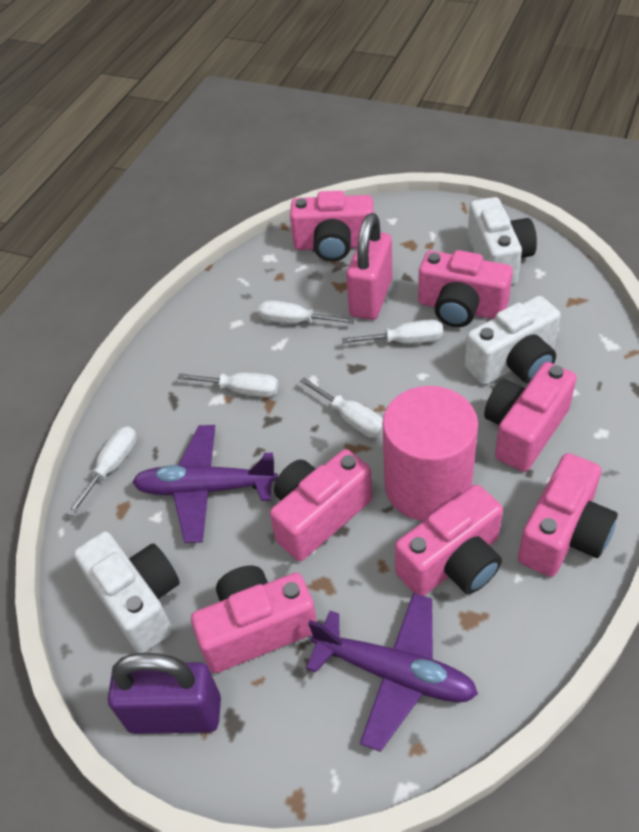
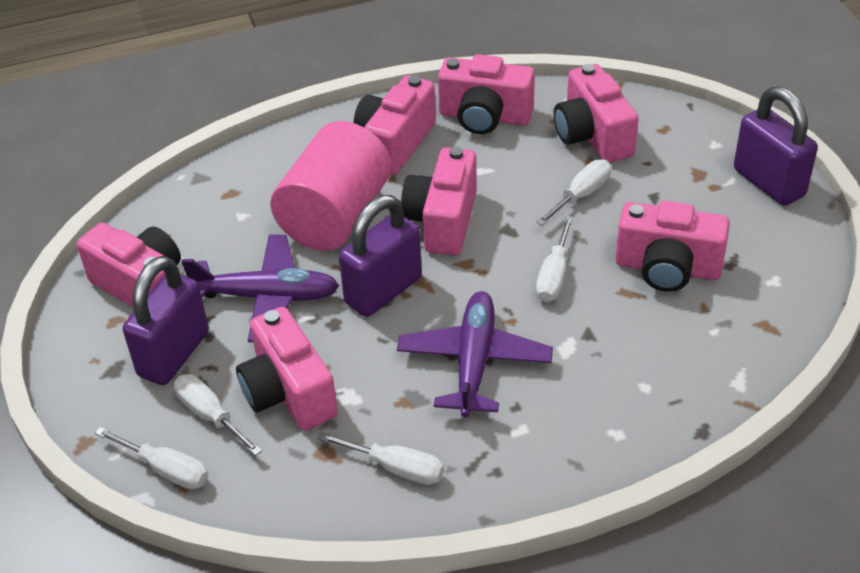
pink padlock: [346,213,392,320] = 1 -> none = 0
purple padlock: [108,653,221,734] = 1 -> [123,256,209,385] [339,195,422,317] [734,87,818,206] = 3
white camera: [74,531,180,653] [465,296,561,385] [467,197,537,285] = 3 -> none = 0

